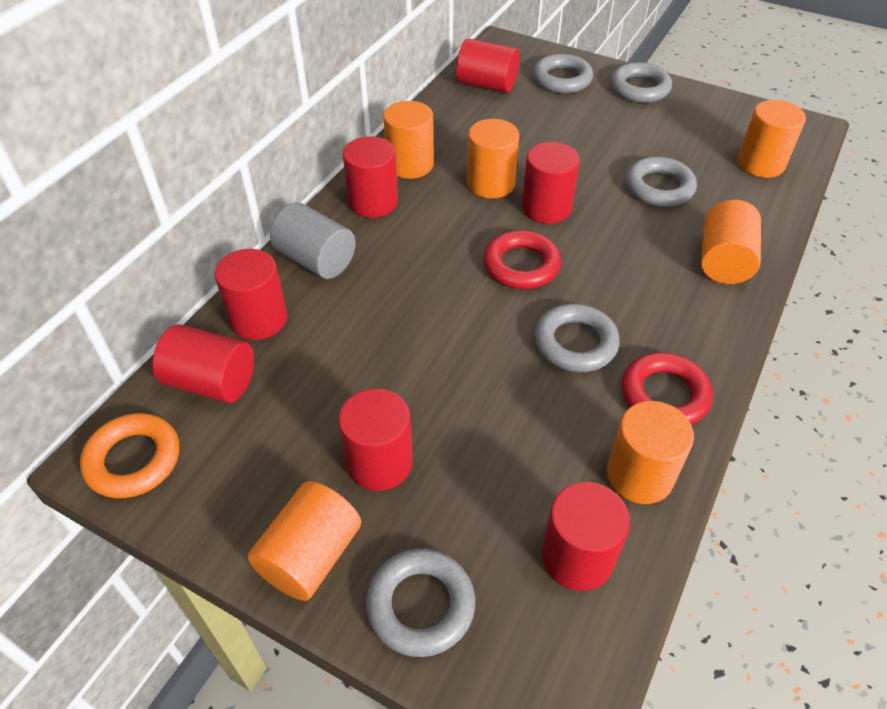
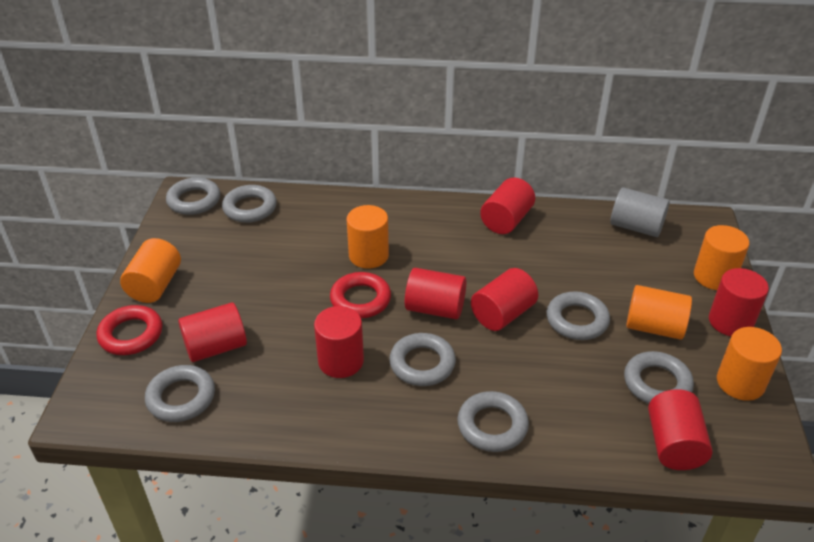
grey ring: [366,549,475,657] [533,54,593,93] [534,304,620,372] [610,62,672,103] [625,156,697,207] = 5 -> [145,365,215,422] [166,177,220,215] [222,185,277,223] [389,333,456,386] [457,391,529,452] [547,291,610,340] [624,351,694,404] = 7
orange cylinder: [248,481,361,601] [383,101,434,179] [467,119,519,198] [607,401,694,504] [701,200,761,284] [737,100,806,178] = 6 -> [120,238,181,303] [347,205,389,269] [626,285,692,340] [694,225,750,290] [717,327,782,401] = 5
orange ring: [80,413,179,498] = 1 -> none = 0

